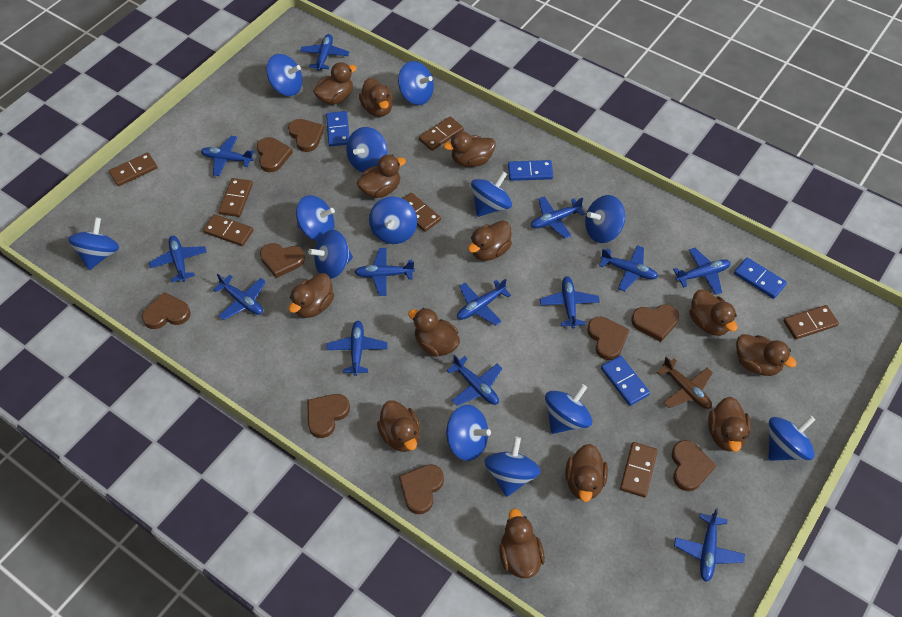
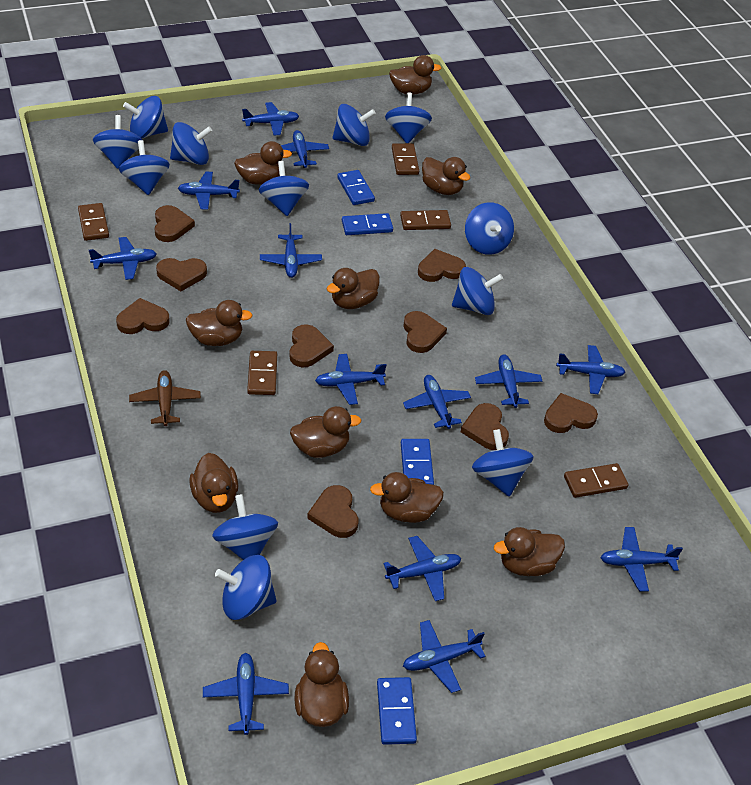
blue spinning top: [68,217,119,270] [266,54,303,96] [296,195,335,241] [308,230,353,279] [346,127,388,173] [369,197,417,244] [398,61,434,105] [446,405,491,461] [471,172,512,217] [484,437,540,497] [545,384,592,434] [585,195,625,243] [768,415,815,461] = 13 -> [93,115,142,169] [119,140,170,195] [123,96,168,139] [170,122,212,165] [212,494,278,560] [215,555,277,620] [259,161,309,216] [332,104,376,146] [385,93,432,143] [452,267,503,315] [465,202,514,255] [472,429,534,497] = 12
brown domino: [109,153,158,186] [203,214,253,246] [218,178,253,217] [403,193,441,232] [419,116,464,151] [620,442,658,497] [783,305,839,339] = 7 -> [78,203,109,241] [247,351,277,395] [392,143,419,175] [400,210,451,230] [564,463,629,498] = 5
brown duck: [289,273,334,318] [313,62,357,105] [357,155,406,198] [359,78,393,117] [377,400,421,452] [408,308,460,357] [443,131,496,167] [468,220,512,261] [499,509,545,578] [565,444,608,502] [690,289,738,336] [708,397,751,452] [736,334,797,376] = 13 -> [186,300,253,346] [189,453,238,513] [234,141,292,185] [290,406,361,458] [295,642,349,727] [327,268,380,309] [370,472,444,523] [389,55,442,95] [422,157,470,195] [494,527,565,576] = 10

